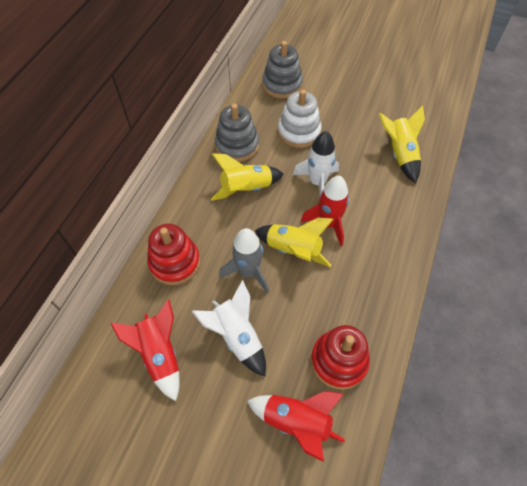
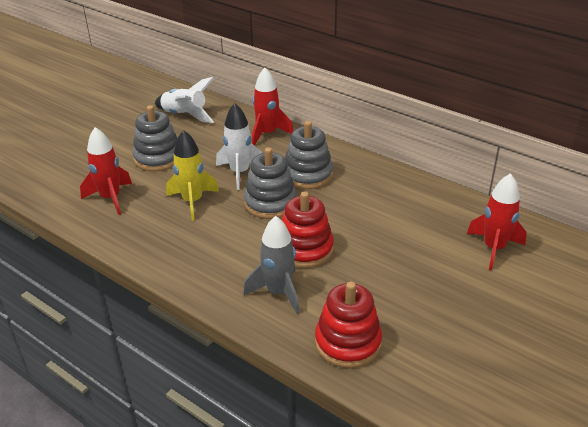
grey stacking toy: [215,104,259,162] [263,41,303,99] = 2 -> [132,105,177,171] [244,147,297,219] [285,121,333,189] = 3
white stacking toy: [278,90,321,148] = 1 -> none = 0
yellow rocket: [211,153,284,201] [255,218,334,267] [379,106,425,183] = 3 -> [166,130,219,221] = 1

